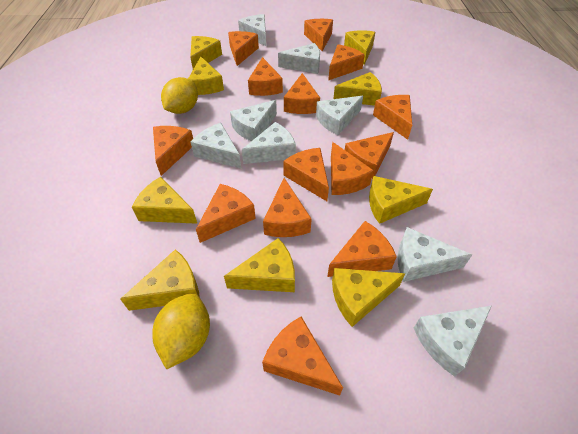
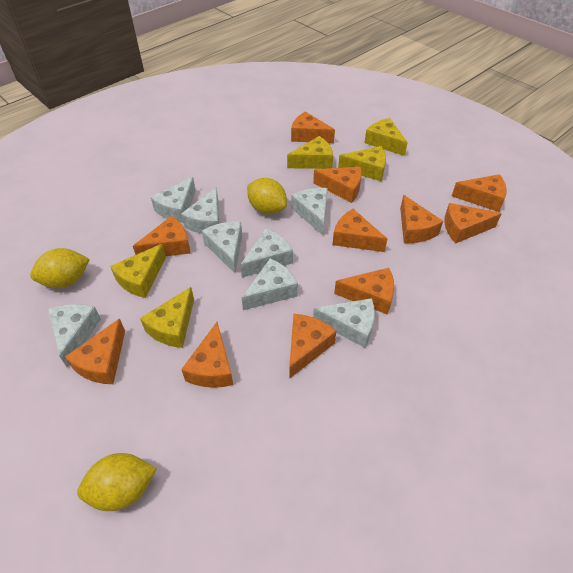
orange cheese: [153,126,193,176] [196,184,256,243] [228,31,259,66] [248,57,283,96] [262,317,343,396] [263,178,312,237] [283,148,329,201] [284,73,320,114] [304,19,333,51] [327,221,397,277] [328,44,365,81] [331,142,374,195] [345,132,394,179] [373,95,412,140] = 14 -> [65,318,125,384] [133,216,191,256] [181,322,233,388] [289,314,336,379] [291,111,335,143] [313,167,362,203] [333,209,387,252] [334,268,394,315] [400,195,443,243] [444,203,502,244] [452,174,507,212] = 11
yellow cheese: [120,249,200,311] [132,177,197,224] [188,57,224,95] [190,36,222,69] [224,238,295,292] [332,268,405,327] [333,72,382,106] [344,30,375,65] [369,176,433,224] = 9 -> [110,244,166,298] [140,287,194,348] [287,136,333,169] [338,146,386,181] [365,118,408,156] = 5
yellow lemon: [152,293,210,370] [161,77,198,114] = 2 -> [30,248,90,288] [77,453,156,511] [247,178,287,214] = 3

